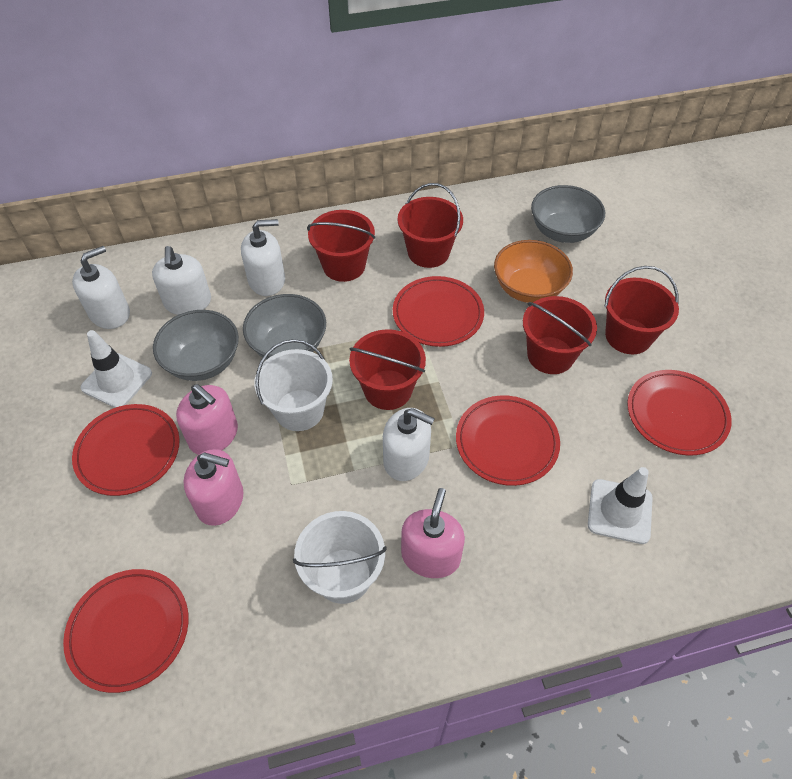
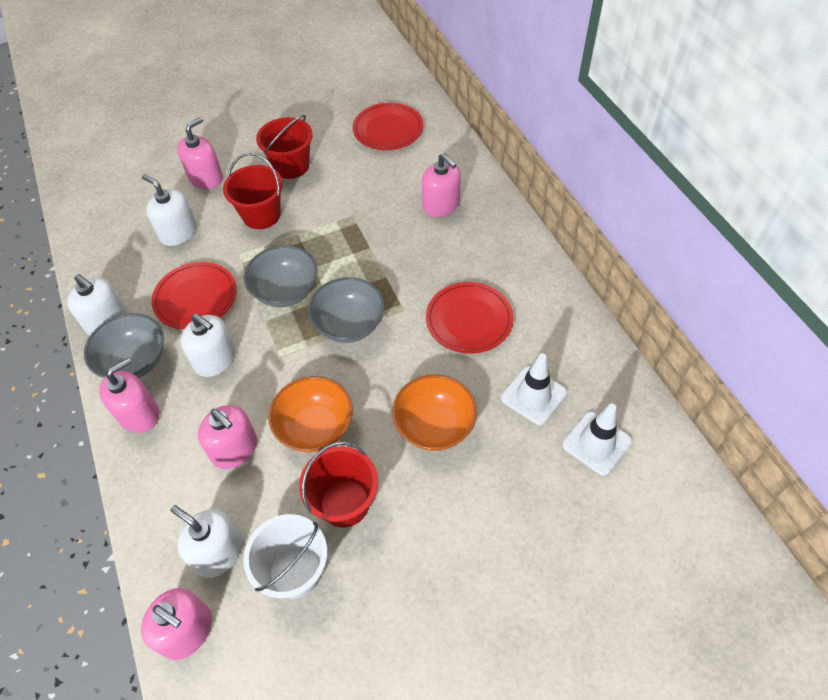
orange bowl: [494,240,573,303] = 1 -> [268,376,353,452] [392,375,477,451] = 2
pink soap dispenser: [176,384,238,455] [184,449,244,526] [401,488,465,578] = 3 -> [99,357,159,433] [141,588,212,660] [177,117,223,189] [198,405,257,469] [422,153,461,217] = 5
red bucket: [307,210,376,282] [349,329,426,410] [398,183,463,268] [523,296,597,374] [604,266,679,354] = 5 -> [223,153,283,229] [256,115,313,179] [299,442,378,527] = 3
red plate: [63,569,188,693] [72,404,180,496] [393,276,484,347] [456,395,560,486] [627,370,732,455] = 5 -> [151,262,237,329] [353,102,424,150] [426,282,514,354] = 3
white bucket: [254,339,333,431] [293,511,387,604] = 2 -> [243,514,328,599] = 1

